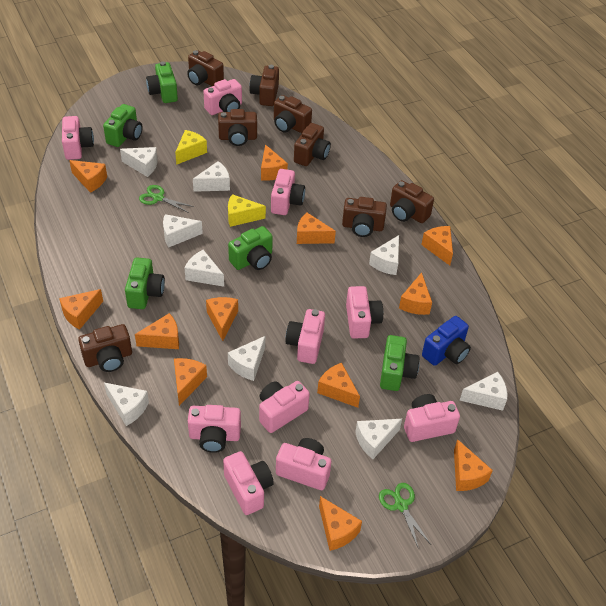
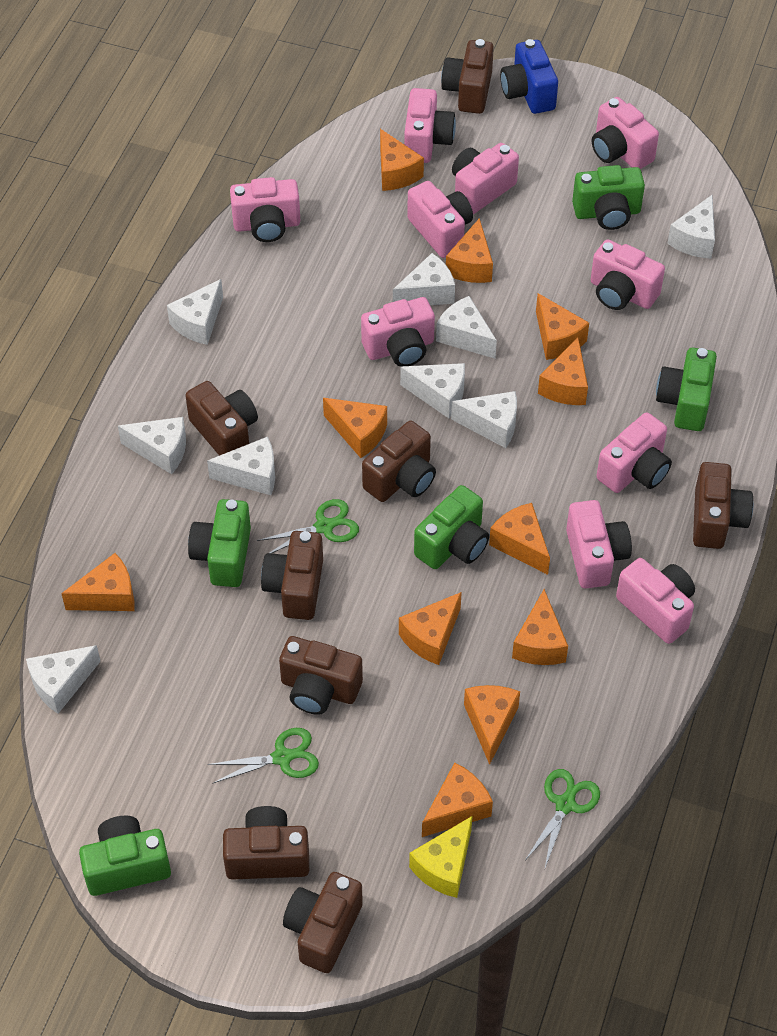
green scissors: [139,185,194,213] [379,483,430,549] = 2 -> [208,728,319,784] [257,499,359,553] [525,769,600,868] = 3
orange cheese: [59,289,103,330] [69,160,107,193] [135,313,179,349] [174,358,207,406] [206,297,238,341] [261,145,288,181] [297,213,336,244] [317,363,360,408] [319,496,362,551] [399,272,432,315] [421,226,453,266] [454,439,493,491] = 12 -> [61,553,135,611] [323,398,387,458] [380,129,424,191] [399,592,462,665] [422,763,493,837] [446,218,493,283] [464,685,520,765] [489,503,550,575] [512,589,568,665] [536,293,589,360] [538,337,588,405] = 11
yellow cheese: [175,130,207,165] [228,194,266,227] = 2 -> [409,816,473,898] = 1

